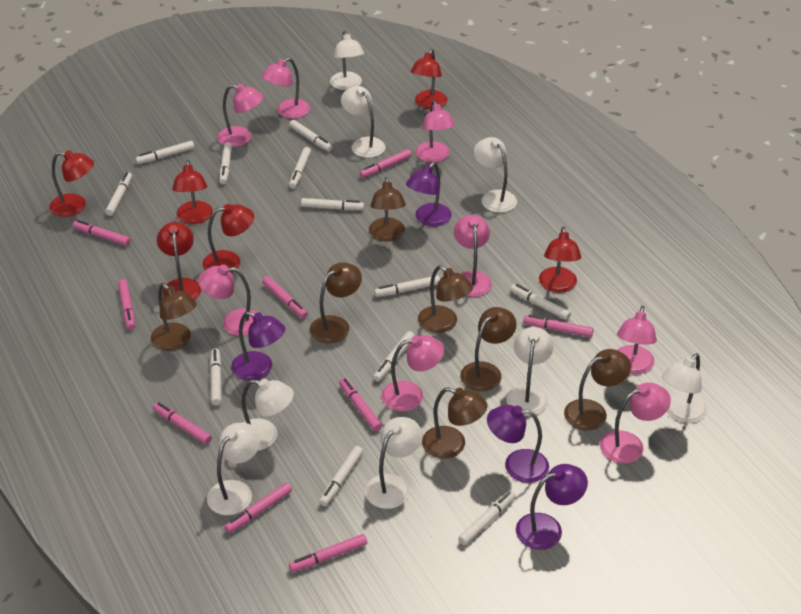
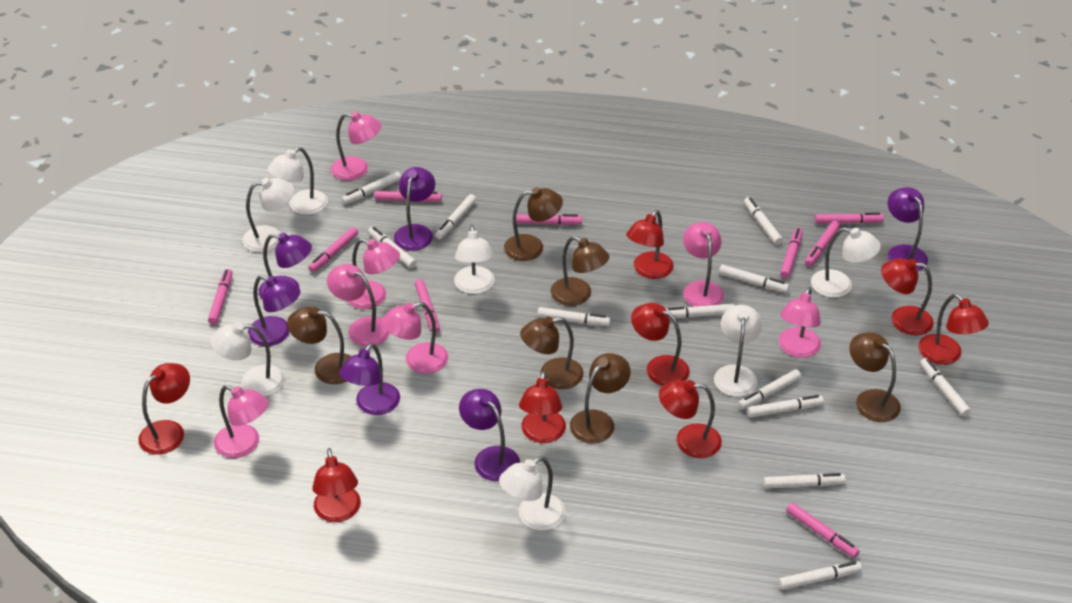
brown lamp: [151,283,197,351] [310,262,362,343] [369,177,406,241] [418,265,473,333] [422,387,487,459] [460,307,516,391] [564,349,631,431] = 7 -> [287,307,351,384] [504,187,563,261] [520,317,584,389] [551,236,609,306] [570,353,631,444] [849,332,901,422] = 6
pink lamp: [198,265,258,336] [218,84,263,147] [262,58,310,119] [381,335,444,412] [415,101,455,163] [454,215,492,297] [600,382,671,464] [617,306,657,374] = 8 -> [214,385,269,458] [327,264,390,347] [331,112,381,180] [347,239,400,309] [382,302,448,374] [683,222,724,307] [779,287,821,358] = 7
purple lamp: [231,311,285,381] [406,162,452,226] [487,405,549,483] [516,464,588,550] = 4 -> [248,275,300,346] [259,233,312,299] [339,343,400,415] [394,167,435,251] [459,389,520,481] [887,187,928,271] = 6
red lamp: [50,150,94,217] [157,222,201,300] [172,160,213,224] [203,204,254,273] [411,49,447,109] [539,226,581,293] = 6 -> [138,363,190,455] [312,448,361,522] [519,371,566,443] [626,210,674,279] [631,303,690,386] [659,380,722,458] [881,258,934,336] [918,294,989,365] = 8
white lamp: [207,423,260,515] [241,379,294,451] [330,31,364,90] [341,86,385,158] [365,417,422,509] [474,137,517,213] [506,327,554,416] [662,353,707,423] = 8 -> [211,323,285,396] [242,178,294,252] [268,147,328,215] [454,225,495,294] [499,456,566,531] [714,305,762,397] [811,228,881,298] = 7

